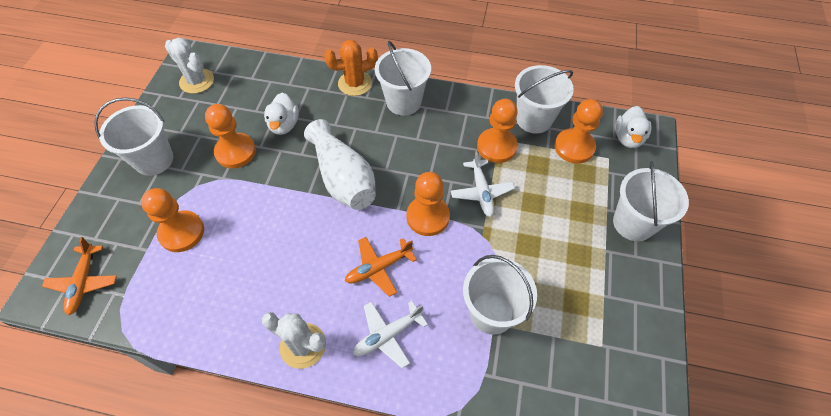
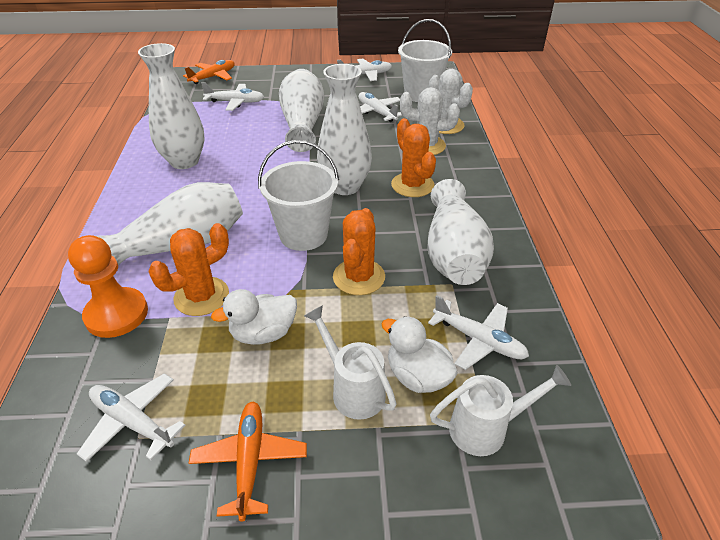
orange cactus: [324,40,378,96] = 1 -> [148,223,229,316] [333,208,385,295] [391,118,436,197] = 3
orange pawn: [141,188,204,252] [205,104,256,168] [407,172,450,236] [477,99,518,163] [554,99,603,164] = 5 -> [68,235,148,338] = 1
white bucket: [94,97,173,176] [375,41,431,116] [463,255,537,335] [515,65,574,134] [613,161,689,241] = 5 -> [258,140,339,251] [398,19,452,102] = 2
white plane: [353,301,428,368] [451,151,515,217] = 2 -> [77,373,186,462] [201,82,264,111] [337,59,392,81] [358,92,402,122] [428,295,529,370] = 5
white vase: [304,119,376,210] = 1 -> [96,182,243,265] [138,43,205,169] [279,69,324,152] [317,64,372,195] [427,179,494,285] = 5
white watering can: none = 0 -> [304,305,397,420] [430,365,571,456] = 2

